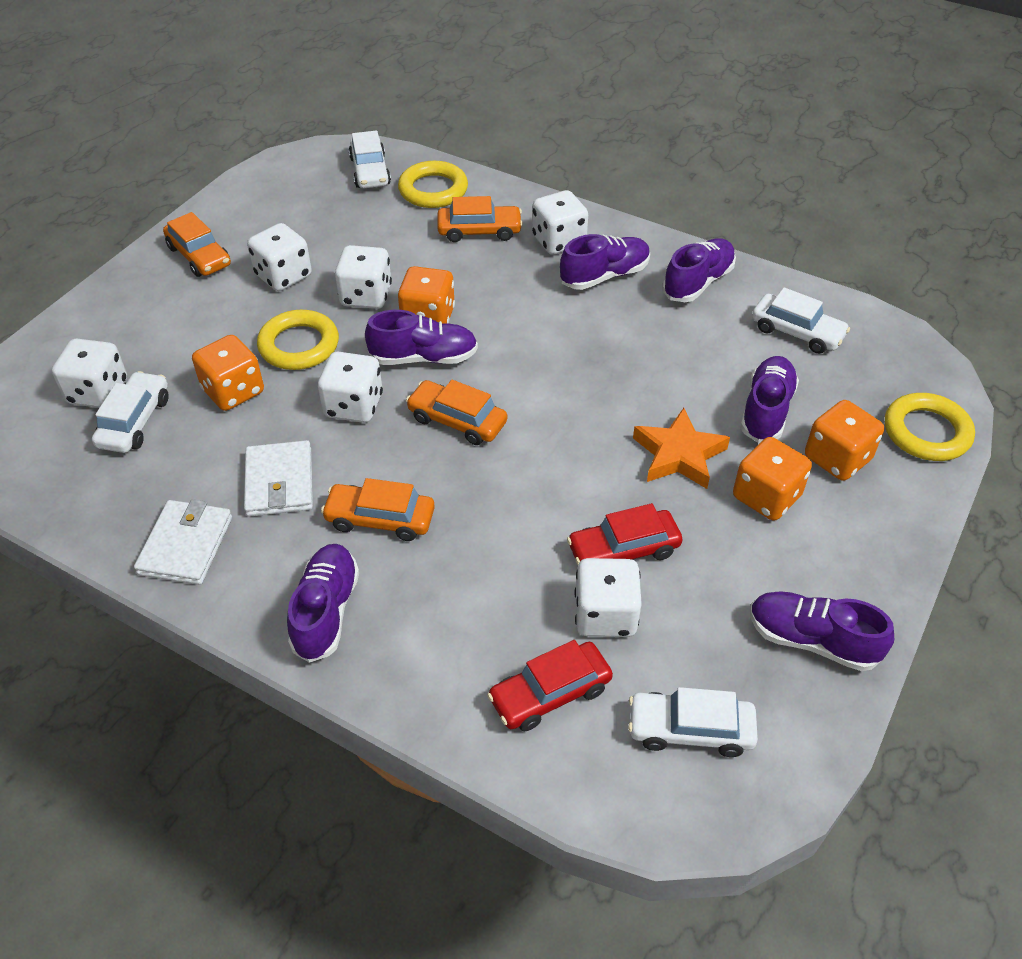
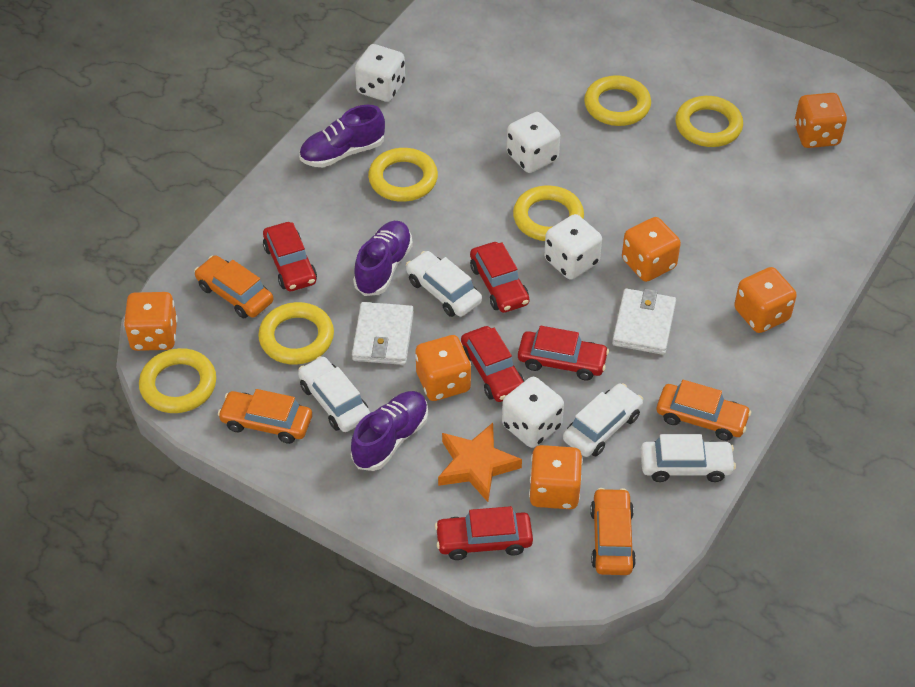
orange dice: [192,335,264,411] [398,266,455,324] [733,437,812,521] [805,400,884,481] = 4 -> [124,292,178,351] [415,335,471,401] [529,445,583,509] [622,217,681,282] [734,267,797,333] [794,93,847,148] = 6
purple shoe: [287,544,359,663] [365,310,478,365] [560,234,650,290] [662,238,736,302] [740,356,799,443] [750,591,894,671] = 6 -> [299,105,385,168] [351,391,428,471] [353,221,413,296] = 3
red car: [487,640,613,732] [567,503,683,565] = 2 -> [263,222,317,291] [435,506,533,560] [461,326,524,402] [470,242,529,313] [518,326,609,381] = 5
white dice: [52,339,127,408] [247,223,312,291] [318,352,383,423] [335,245,392,309] [532,190,588,255] [574,558,642,637] = 6 -> [355,44,405,102] [502,377,564,448] [507,112,560,173] [544,214,602,280] = 4
yellow ring: [257,310,339,370] [398,161,468,208] [885,393,975,461] = 3 -> [139,348,216,413] [258,302,334,365] [368,148,438,202] [513,186,584,241] [584,75,651,126] [675,96,743,147] = 6

